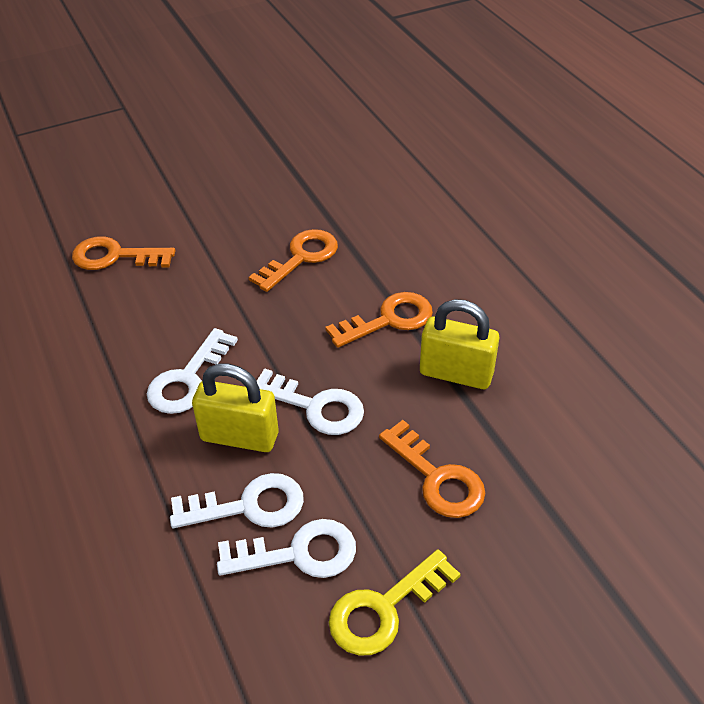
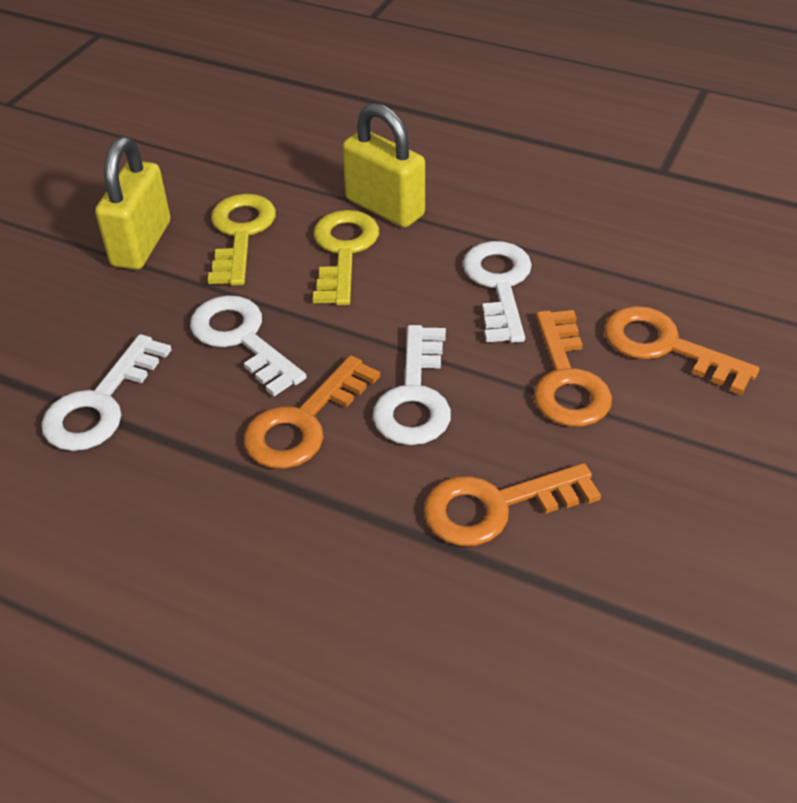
yellow key: [329,549,461,656] = 1 -> [208,194,276,285] [313,210,379,305] = 2

